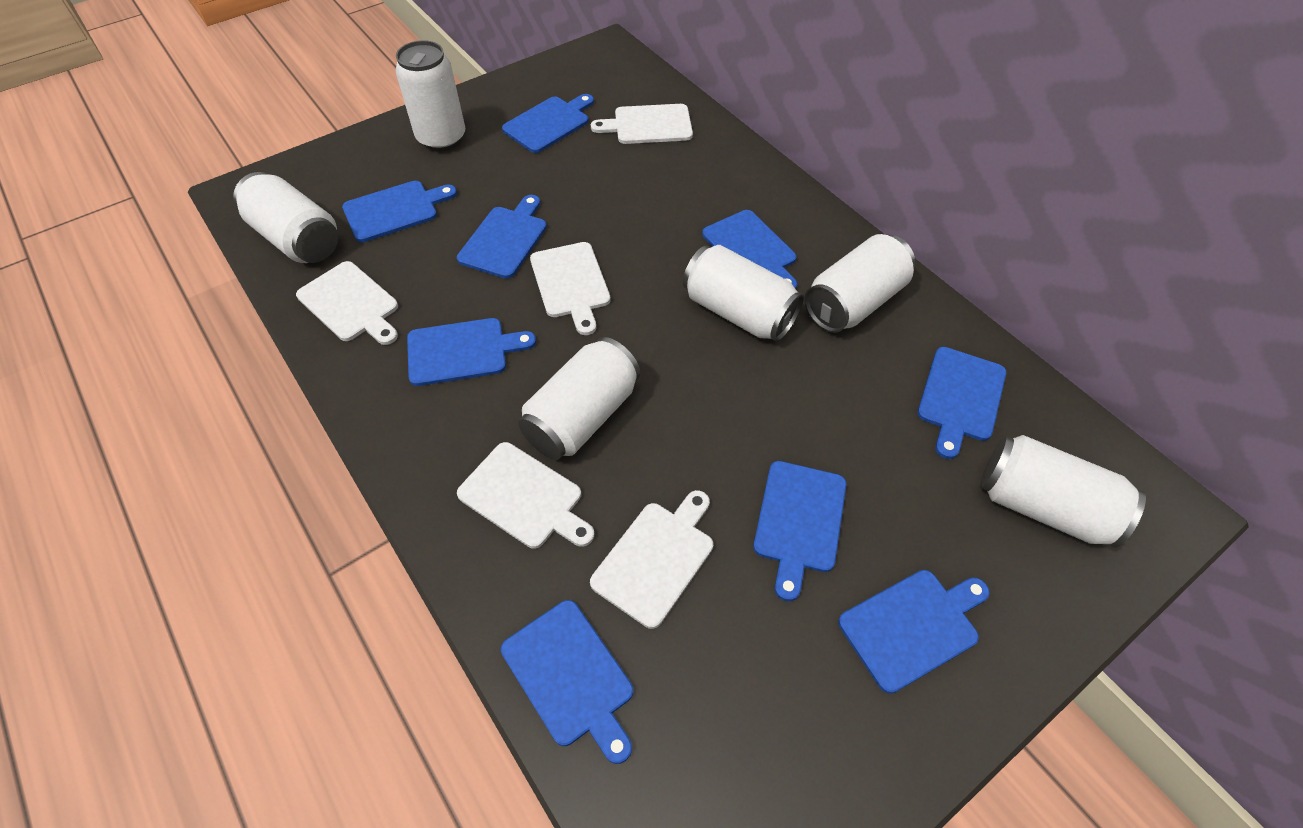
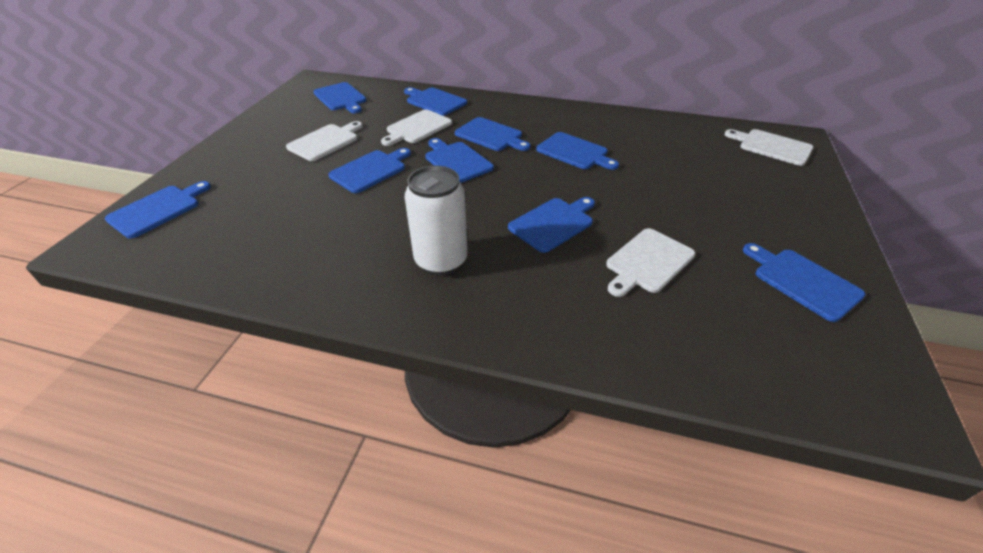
white can: [233,172,338,263] [396,40,465,152] [518,337,640,460] [683,245,804,342] [804,234,915,333] [980,435,1146,548] = 6 -> [405,166,468,276] = 1
white cutting board: [296,261,398,345] [457,442,594,549] [530,242,611,335] [590,490,713,629] [591,104,693,144] = 5 -> [286,121,363,161] [381,109,452,146] [606,228,695,297] [724,129,814,166] = 4

